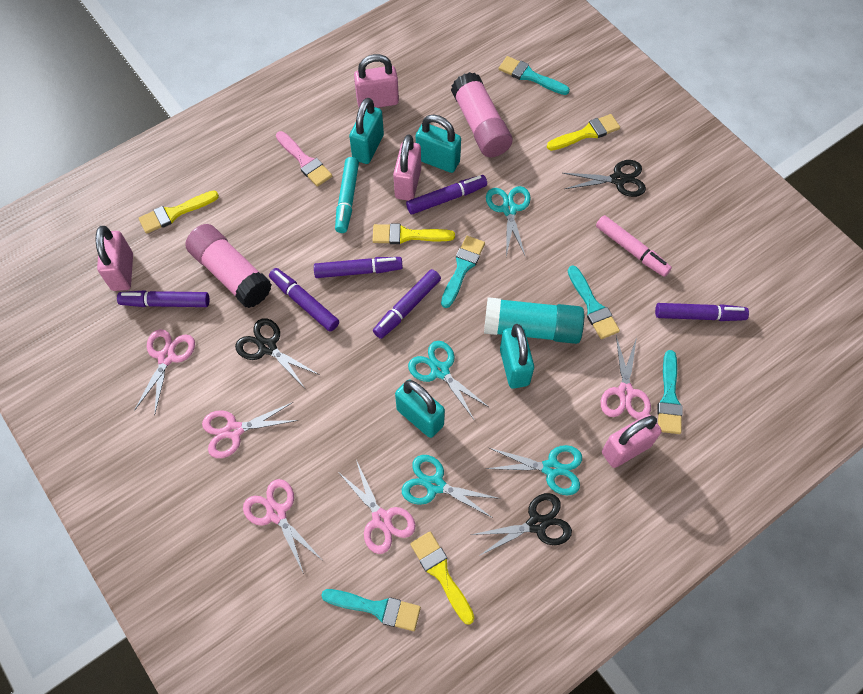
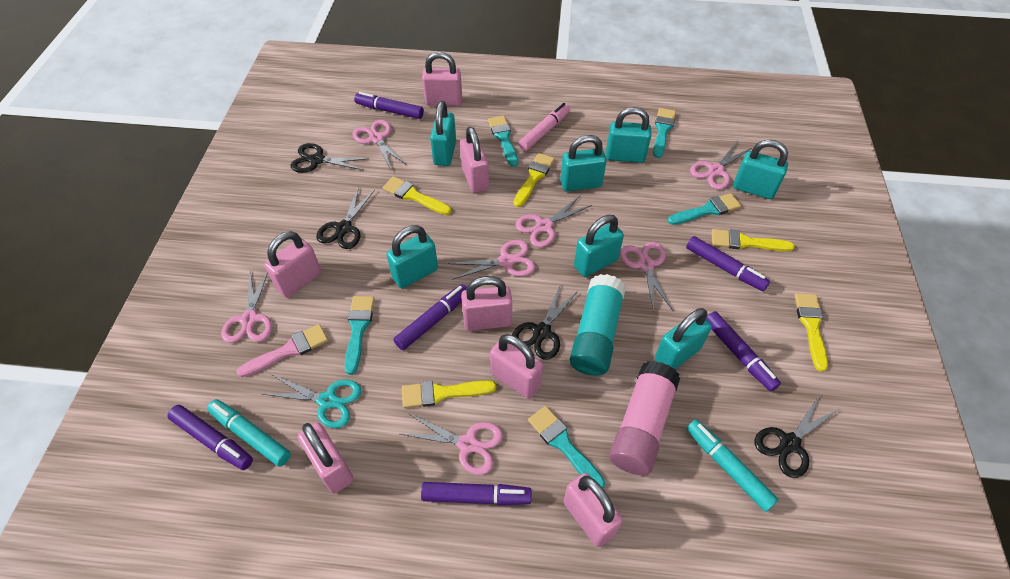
black scissors: [235,318,320,388] [471,493,572,556] [563,160,646,197] = 3 -> [290,143,369,173] [316,187,375,249] [512,283,578,360] [754,395,839,478] = 4
pink glue stick: [185,224,272,308] [451,72,513,157] = 2 -> [609,361,680,475] = 1
pink padlock: [96,226,133,291] [354,54,399,108] [393,134,421,201] [602,414,662,468] = 4 -> [264,231,321,298] [298,422,354,493] [422,52,462,106] [460,126,489,193] [461,276,512,331] [490,334,543,399] [564,473,623,547] = 7
pink scissors: [134,329,195,413] [202,402,299,458] [243,479,322,574] [338,460,416,554] [601,336,651,420] = 5 -> [221,272,272,343] [352,120,407,170] [400,413,503,475] [448,240,535,280] [515,196,592,247] [620,242,673,312] [690,142,752,190] = 7
turquoise marker: [335,157,359,233] = 1 -> [207,399,291,467] [686,419,778,512] = 2
turquoise padlock: [349,98,384,164] [395,380,445,438] [416,115,461,173] [500,324,534,389] = 4 -> [386,225,438,288] [430,101,456,166] [560,135,607,191] [574,215,624,277] [606,107,651,163] [655,308,712,369] [733,140,788,199] = 7
turquoise scissors: [402,455,501,519] [408,341,490,419] [486,186,531,257] [486,445,582,496] = 4 -> [262,374,361,428] = 1
yellow brush: [139,191,219,234] [372,223,455,244] [410,532,474,625] [547,114,620,151] = 4 -> [383,176,451,215] [402,380,497,408] [514,153,555,207] [712,229,795,251] [794,293,828,372] = 5

